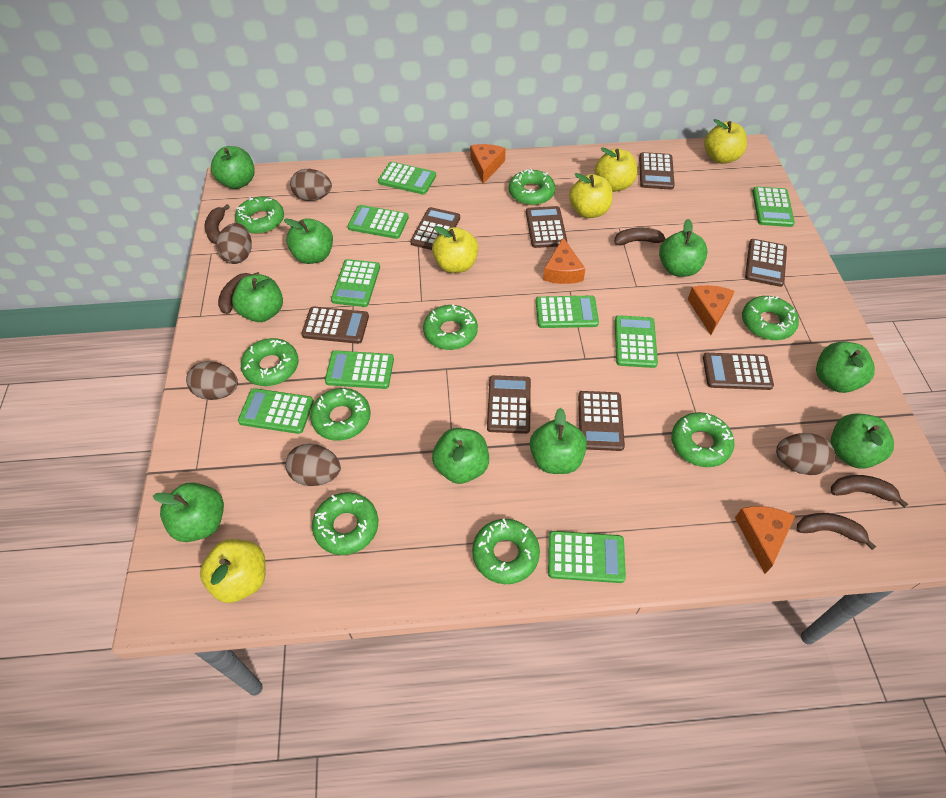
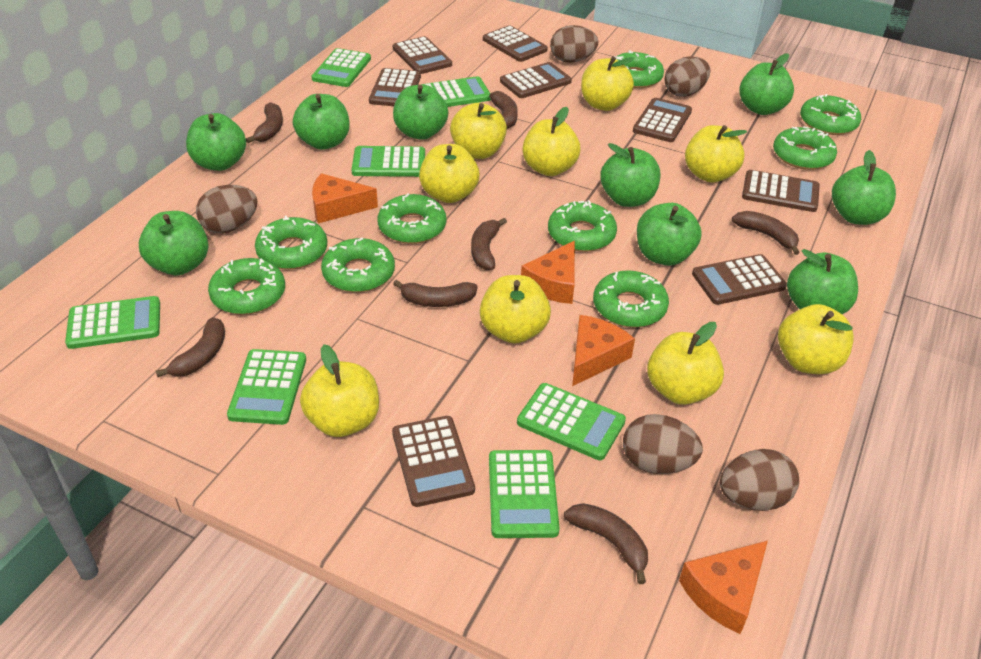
brown banana: [205,204,230,244] [218,272,260,314] [614,228,665,245] [797,513,876,550] [831,475,908,508] = 5 -> [156,317,225,377] [246,102,283,143] [393,280,478,307] [471,218,507,270] [489,91,518,129] [564,503,648,584] [732,211,800,255] = 7
green calculator: [238,388,314,434] [325,351,394,389] [331,259,380,307] [348,205,409,239] [378,162,436,195] [536,296,599,328] [548,531,626,583] [615,315,658,368] [752,187,795,227] = 9 -> [65,296,160,349] [227,349,306,425] [312,48,371,87] [351,146,425,177] [422,76,491,107] [489,450,559,538] [517,383,626,460] = 7
yellow apple: [200,539,266,603] [432,226,478,273] [569,173,613,218] [595,147,637,192] [704,119,747,164] = 5 -> [300,344,379,437] [419,144,480,203] [450,103,507,159] [480,275,551,344] [522,107,580,176] [581,56,634,111] [647,322,724,405] [685,125,747,183] [778,304,854,374] = 9

